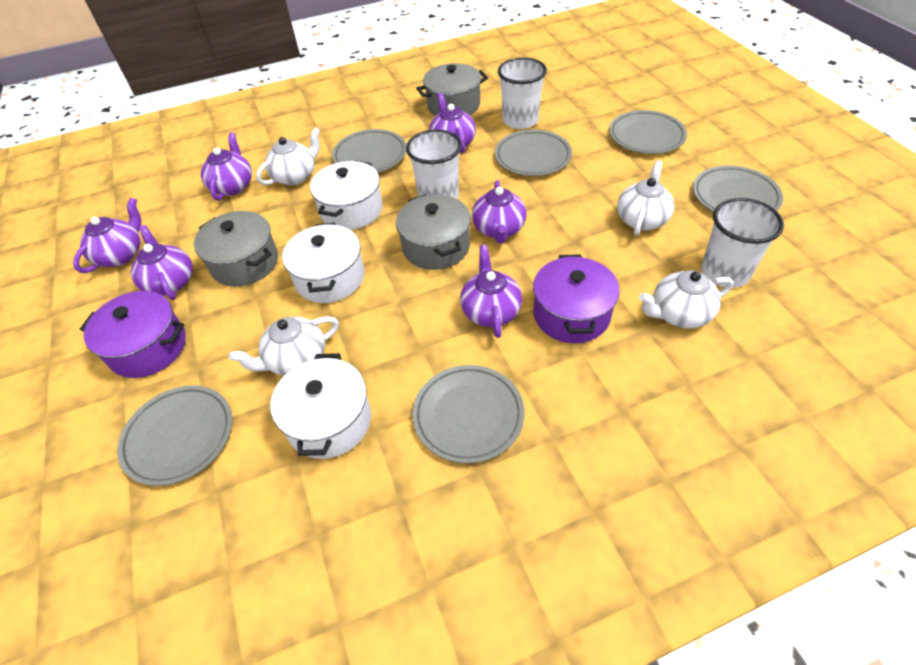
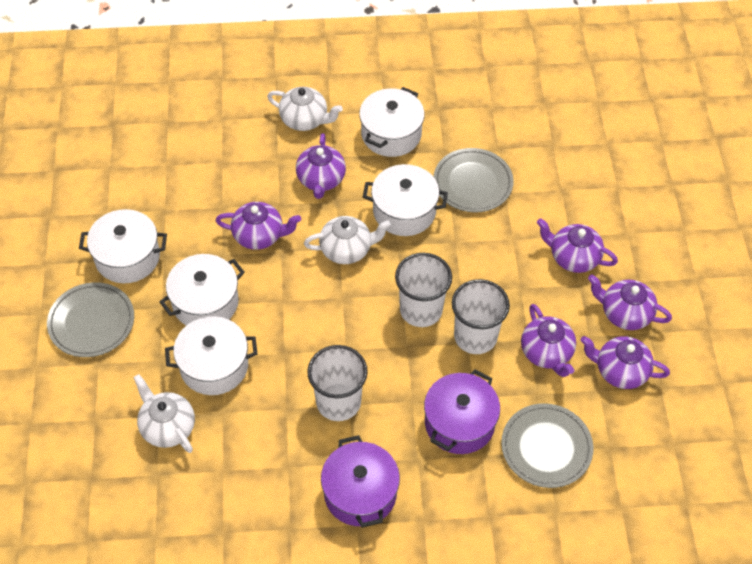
grey plate: [117,385,232,486] [332,129,406,173] [412,365,524,464] [495,130,572,176] [609,110,687,154] [693,165,783,212] = 6 -> [47,282,134,357] [434,148,514,213] [501,403,594,488] = 3
grey pot: [194,211,278,287] [396,194,471,270] [416,63,488,116] = 3 -> none = 0
white pot: [270,353,371,459] [282,223,365,303] [310,160,383,230] = 3 -> [79,209,167,283] [160,254,245,326] [165,316,257,395] [359,87,425,157] [363,164,448,236] = 5
white teapot: [229,316,339,376] [256,127,320,185] [617,160,675,236] [639,270,733,328] = 4 -> [133,374,195,453] [267,87,343,131] [304,216,391,264] = 3

